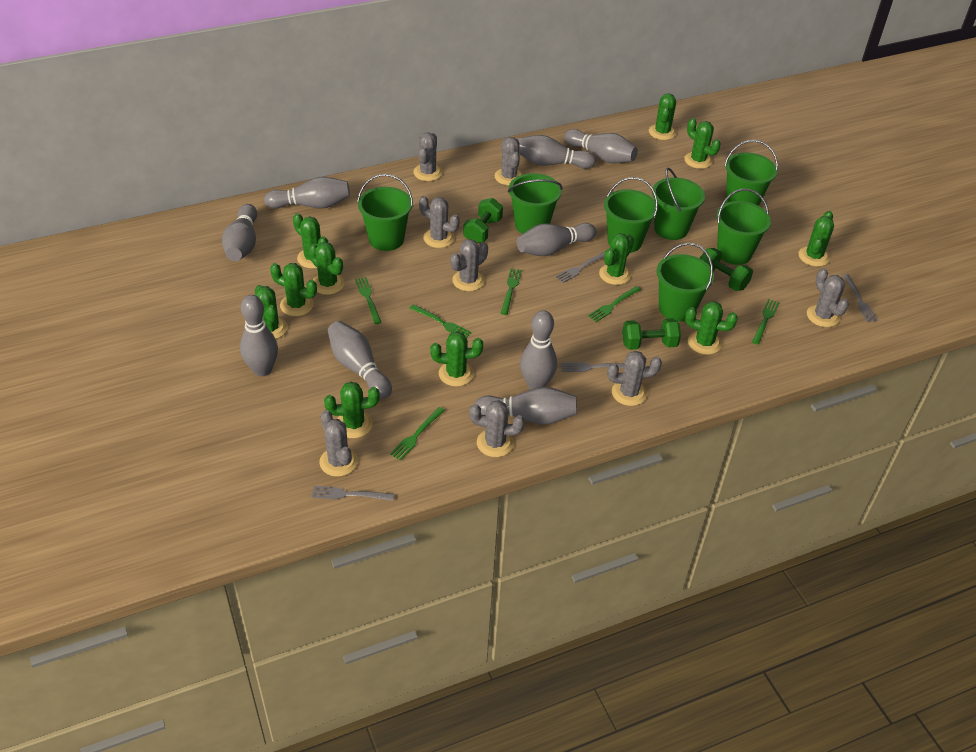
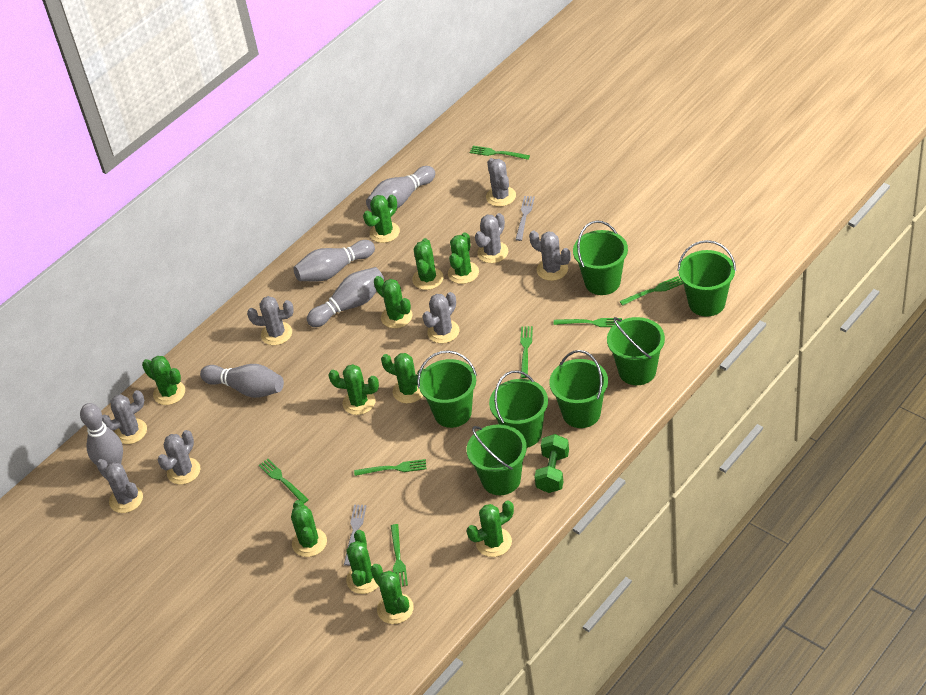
green dumbbell: [463,198,503,243] [622,318,681,350] [700,248,753,291] = 3 -> [535,434,569,493] = 1
green fork: [355,277,382,324] [390,407,445,461] [410,304,472,338] [501,268,522,315] [588,286,641,322] [752,299,779,345] = 6 -> [259,459,309,503] [354,459,426,476] [391,524,408,586] [469,146,530,160] [520,326,533,378] [554,318,622,327] [620,276,683,306] = 7
grey bowling pin: [222,204,257,261] [240,295,278,376] [264,177,350,209] [328,321,392,399] [475,387,577,425] [517,223,596,256] [518,135,596,169] [520,310,557,389] [564,129,638,164] = 9 -> [80,403,123,466] [200,364,284,398] [293,240,375,281] [307,267,384,327] [366,166,435,212] = 5
grey fork: [311,486,394,501] [555,252,605,283] [561,362,625,372] [842,274,878,322] = 4 -> [344,505,366,566] [515,196,535,241] = 2

